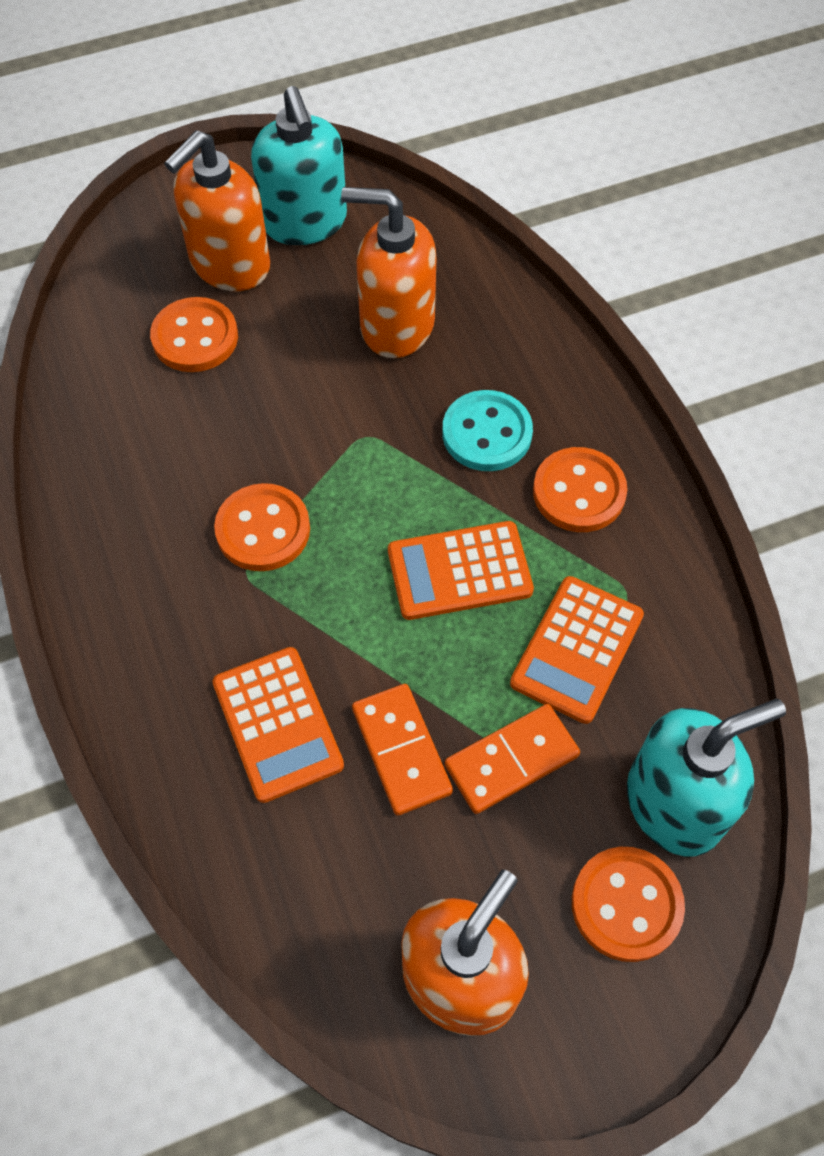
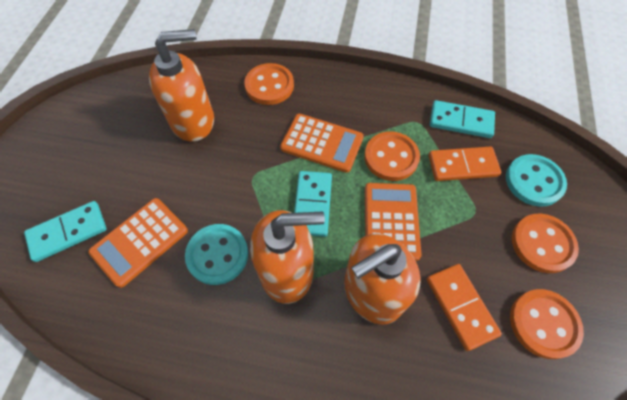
turquoise button: [442,390,533,471] = 1 -> [185,224,248,285] [506,154,567,207] = 2
turquoise domino: none = 0 -> [24,201,107,262] [294,171,332,237] [430,100,495,138] = 3
turquoise soap dispenser: [251,86,347,245] [627,699,786,857] = 2 -> none = 0

